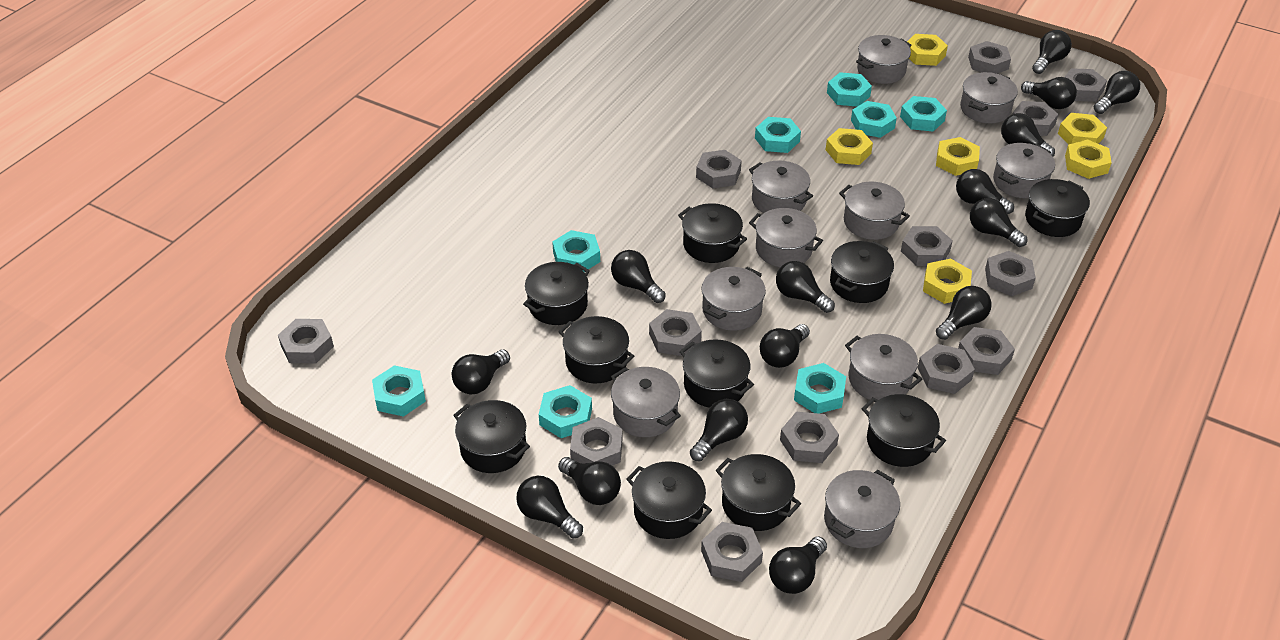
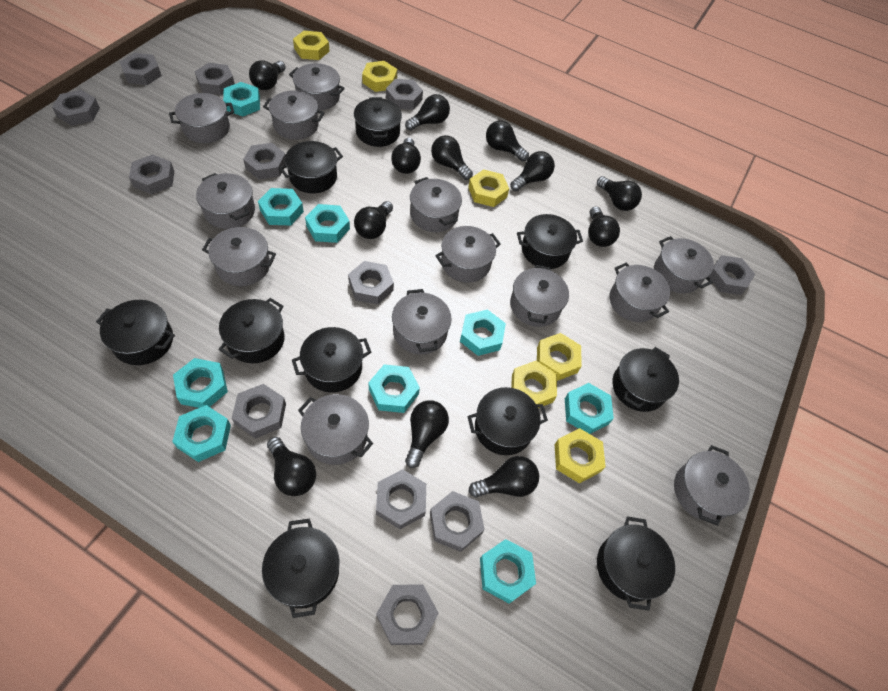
black light bulb: [452,349,510,394] [516,476,583,539] [558,457,621,505] [611,250,666,303] [690,399,748,461] [760,324,810,368] [769,536,827,594] [776,261,835,313] [936,286,992,340] [956,169,1014,214] [970,198,1027,247] [1001,113,1055,157] [1021,77,1077,109] [1032,30,1072,74] [1094,71,1140,114] = 15 -> [249,60,286,90] [267,437,316,496] [354,201,393,239] [391,138,421,174] [405,94,450,131] [405,400,449,468] [431,135,473,180] [469,456,539,498] [486,120,529,162] [510,151,555,191] [588,206,620,247] [597,176,642,211] = 12
grey nut: [278,319,334,363] [570,417,622,466] [649,309,702,356] [696,150,742,189] [701,522,763,582] [780,412,839,463] [901,226,953,266] [918,344,975,394] [958,327,1015,375] [968,41,1011,73] [985,251,1036,296] [1013,101,1058,136] [1065,68,1107,102] = 13 -> [52,90,100,126] [120,53,162,85] [129,154,174,194] [195,63,235,95] [232,384,286,439] [243,143,286,180] [348,261,394,304] [376,469,426,529] [376,585,439,645] [386,79,423,110] [430,491,485,552] [709,255,755,295] = 12
grey pot: [611,367,681,437] [701,267,766,331] [749,160,813,213] [749,208,823,267] [824,470,900,548] [839,182,910,240] [845,334,922,400] [856,35,912,84] [960,72,1018,123] [993,143,1055,198] = 10 -> [169,93,234,143] [196,173,255,229] [202,227,276,286] [263,90,325,140] [289,63,345,110] [298,394,373,465] [392,289,452,354] [410,177,462,232] [435,226,501,283] [510,265,569,327] [609,262,670,322] [654,236,714,293] [674,445,750,526] = 13
turquoise nut: [372,365,426,417] [539,385,592,438] [552,230,600,272] [755,117,801,153] [794,363,846,414] [827,72,872,107] [851,101,897,138] [900,96,947,132] = 8 -> [172,405,231,462] [173,358,228,408] [223,82,260,116] [258,188,304,225] [305,204,350,243] [368,364,420,413] [460,309,506,356] [480,539,536,604] [565,383,614,434] = 9

